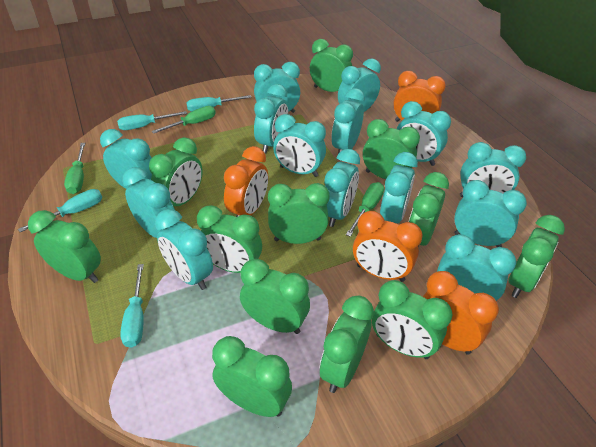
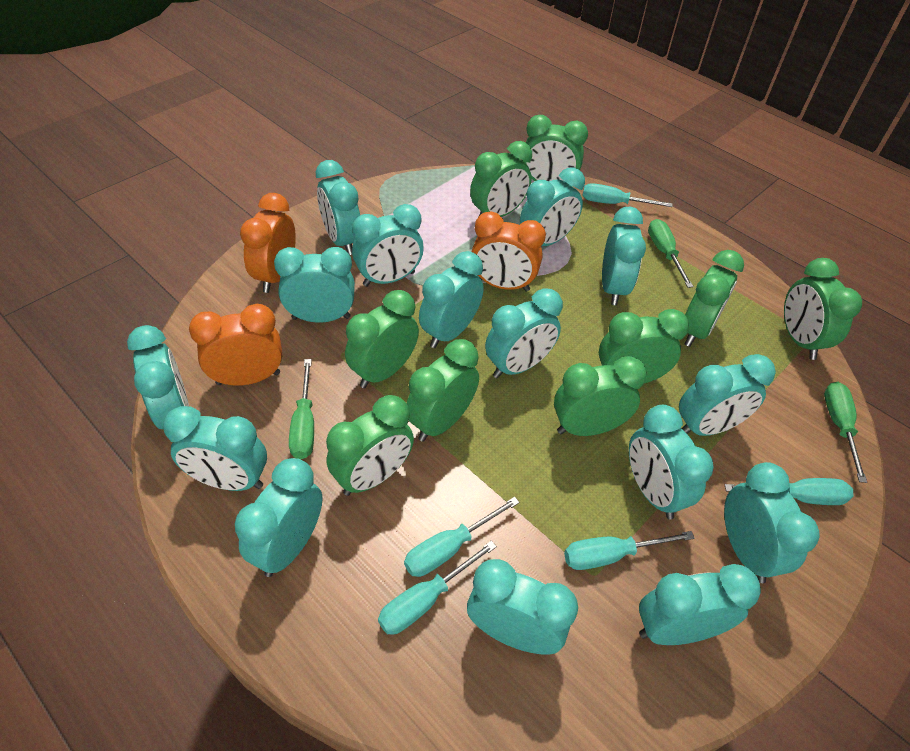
green clock: [28,210,101,283] [149,137,203,206] [197,205,262,273] [212,336,292,417] [240,259,310,334] [268,183,330,244] [310,39,353,92] [320,296,374,393] [363,119,420,179] [372,280,452,359] [408,172,449,247] [508,215,565,298] = 12 -> [326,395,414,496] [345,290,419,388] [406,339,479,442] [470,141,532,217] [522,115,588,186] [554,356,647,436] [599,309,689,383] [685,250,744,347] [784,258,862,360] = 9
orange clock: [224,146,268,217] [353,211,423,282] [393,71,446,122] [423,271,499,355] = 4 -> [189,304,282,385] [240,193,296,293] [472,211,546,292] = 3
turquoise clock: [100,129,152,189] [122,167,175,238] [155,209,213,290] [254,62,300,113] [254,84,288,153] [273,114,326,177] [324,149,360,227] [331,88,365,154] [338,58,381,112] [380,152,418,223] [397,101,451,166] [437,234,516,301] [454,180,527,247] [460,142,526,197] = 14 -> [127,325,189,429] [163,406,267,491] [235,458,323,577] [274,247,355,323] [316,160,360,255] [352,204,424,287] [419,251,484,348] [467,559,578,655] [485,288,563,378] [520,167,585,246] [602,206,646,305] [629,405,714,519] [639,564,761,645] [679,354,776,436] [724,462,820,583] = 15
turquoise screwdriver: [18,189,102,232] [117,111,187,130] [120,264,144,348] [186,95,251,112] = 4 -> [378,541,497,635] [404,497,520,577] [564,531,695,570] [582,183,673,207] [725,478,854,505] = 5

